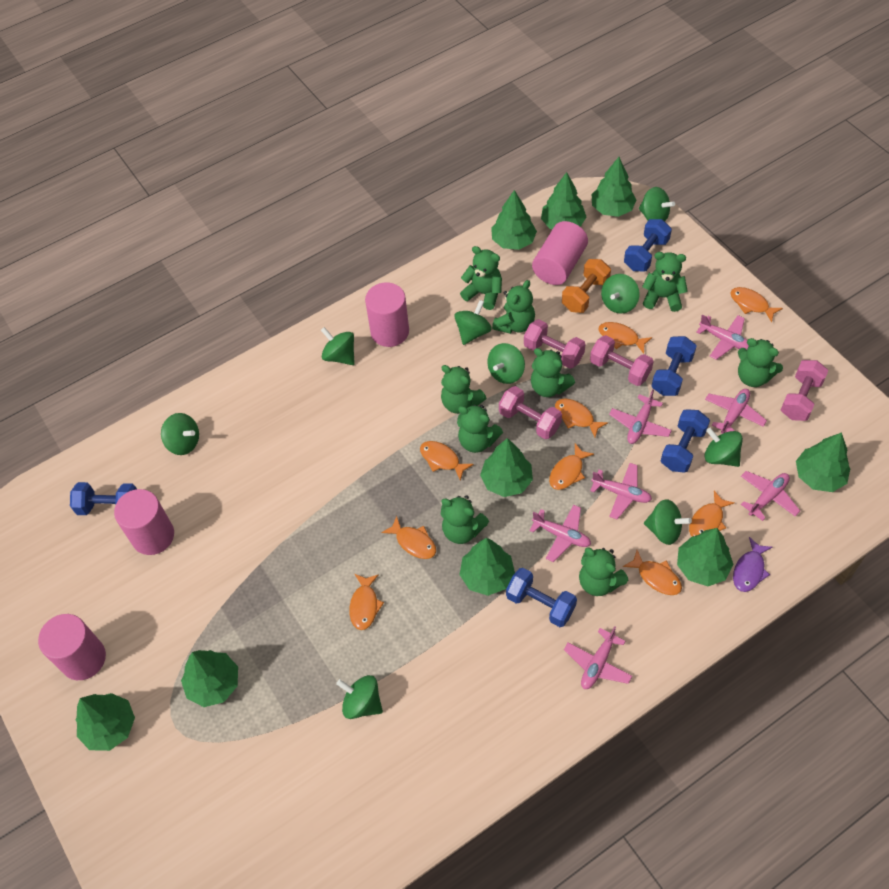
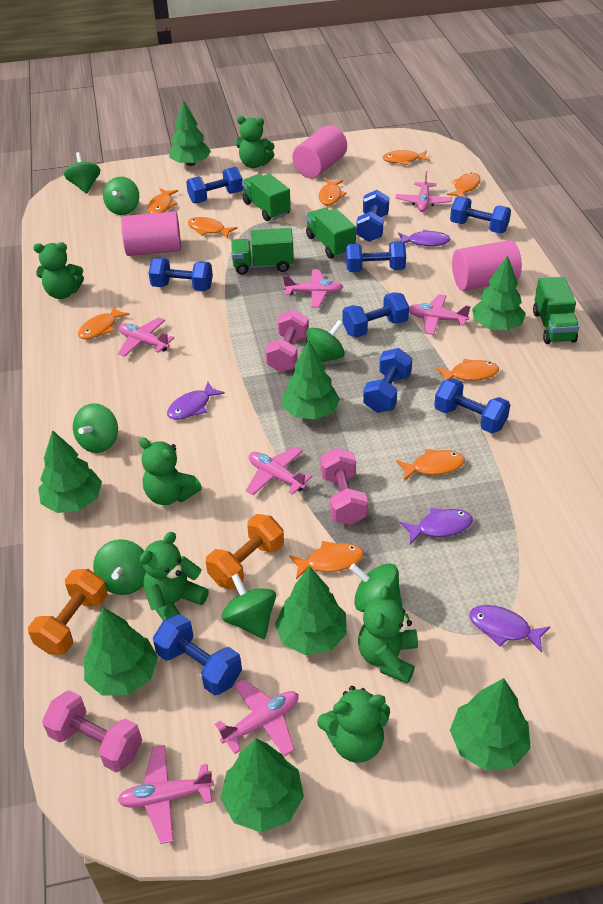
blue dumbbell: [70,482,137,515] [506,568,577,627] [624,219,672,271] [652,336,697,396] [661,409,710,473] = 5 -> [149,258,213,291] [153,614,242,695] [186,167,243,204] [342,292,409,337] [346,241,406,272] [356,190,389,242] [363,348,412,413] [434,378,510,433] [450,196,511,233] = 9
green spinning top: [161,413,199,455] [321,327,355,365] [336,675,383,719] [454,300,492,345] [487,343,525,384] [601,274,640,314] [639,187,675,221] [644,499,692,545] [704,428,743,467] = 9 -> [64,152,100,194] [73,403,118,453] [93,539,146,595] [103,177,139,215] [222,573,276,639] [306,320,345,363] [349,563,402,612] = 7
green teddy bear: [441,365,486,414] [441,495,489,544] [457,405,503,453] [460,246,502,310] [492,280,535,334] [531,348,575,397] [579,548,628,596] [642,252,688,312] [738,338,783,387] = 9 -> [33,242,84,299] [139,438,202,505] [140,532,209,621] [236,116,275,168] [317,686,390,763] [358,586,418,684] = 6
green tree: [76,693,135,751] [181,650,238,707] [459,538,515,596] [480,438,533,497] [491,190,537,250] [541,172,586,229] [592,157,636,217] [677,528,734,586] [796,432,851,492] = 9 -> [38,430,102,513] [84,607,158,696] [169,100,211,166] [220,739,304,833] [275,566,347,655] [282,341,340,420] [450,678,531,770] [472,255,526,331] = 8
green truck: none = 0 -> [231,228,294,275] [242,174,291,221] [306,208,356,259] [533,277,579,344] = 4
orange dumbbell: [562,259,611,313] = 1 -> [28,569,108,655] [206,514,284,589] = 2
pink cylinder: [38,614,106,680] [114,489,174,555] [365,282,409,347] [532,221,588,285] = 4 -> [121,211,181,256] [292,125,347,178] [452,240,522,291] = 3
pink dumbbell: [499,386,562,439] [524,319,586,369] [590,335,654,386] [781,360,829,421] = 4 -> [42,690,142,772] [265,310,309,372] [320,448,368,525] = 3
purple fish: [733,537,772,592] = 1 -> [167,382,225,420] [398,229,450,246] [400,508,473,544] [469,605,550,653] = 4

